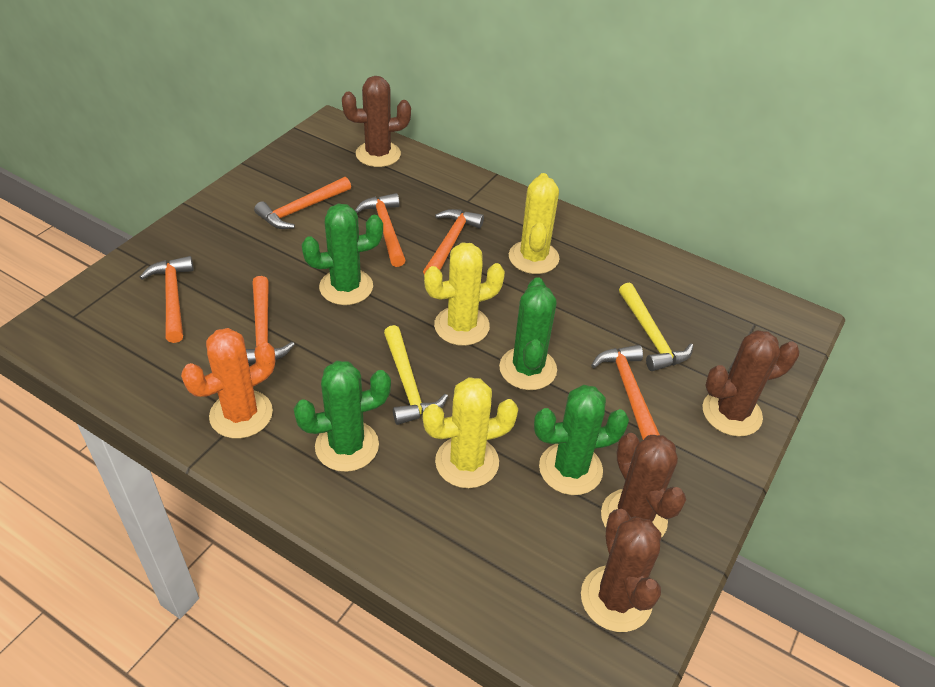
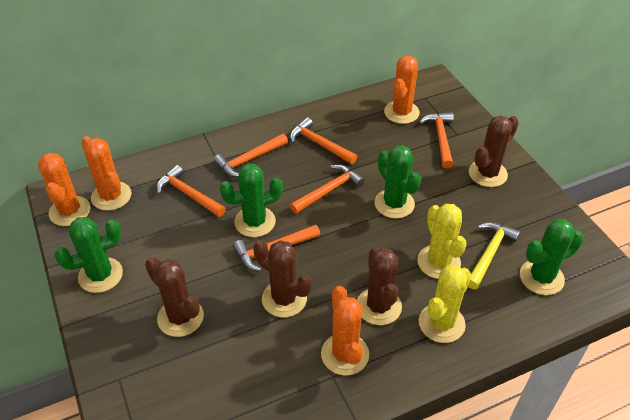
orange cactus: [181,328,275,438] = 1 -> [38,153,90,226] [81,136,132,211] [321,286,369,376] [384,56,420,124] = 4
yellow cactus: [423,377,518,488] [424,243,505,346] [509,173,559,274] = 3 -> [418,204,467,279] [419,265,471,343] = 2
yellow hammer: [384,325,448,425] [619,282,693,371] = 2 -> [468,222,520,289] = 1

